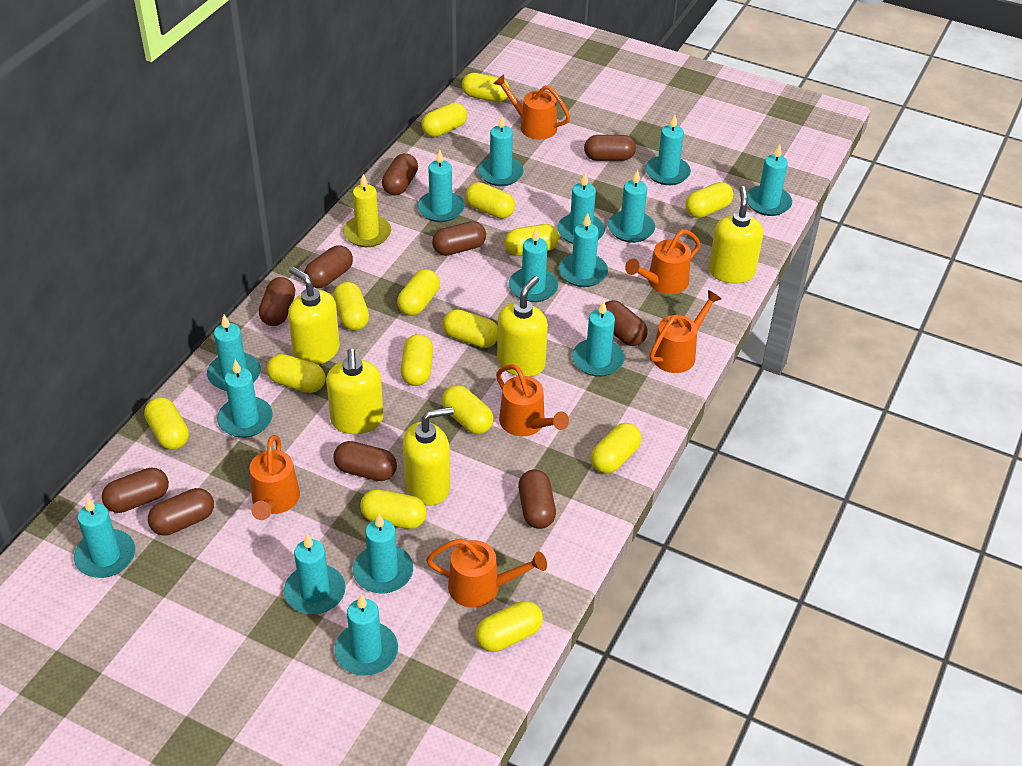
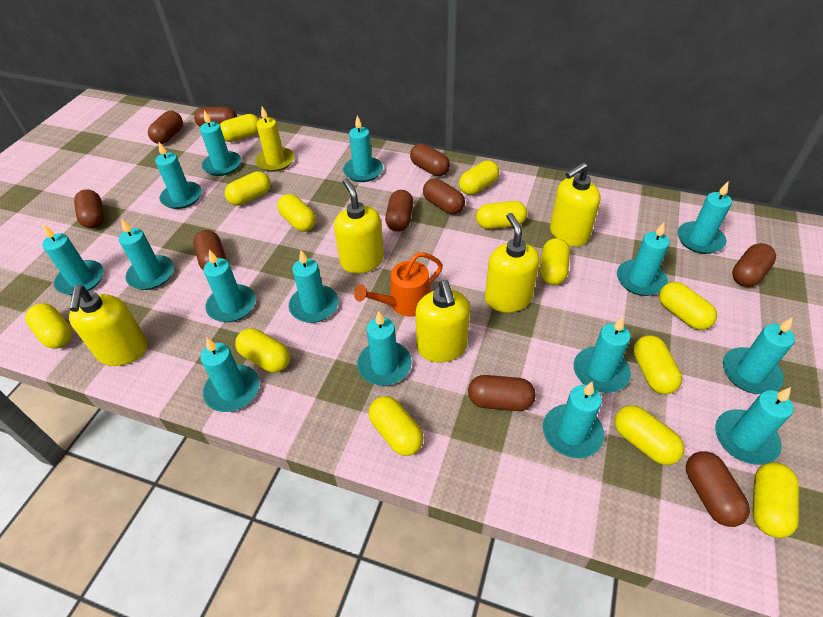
orange watering can: [250,435,300,520] [426,538,547,608] [493,74,570,140] [496,364,569,436] [625,229,700,294] [650,290,722,373] = 6 -> [354,252,443,317] = 1
yellow capsule: [144,397,189,450] [267,354,325,393] [333,282,369,330] [360,489,427,529] [397,269,440,316] [401,334,433,386] [421,102,467,137] [442,385,494,434] [443,309,498,348] [462,73,510,102] [465,182,515,219] [476,601,543,652] [505,224,559,256] [591,423,642,474] [685,182,733,218] = 15 -> [25,303,72,349] [220,114,259,142] [225,171,271,206] [235,328,290,373] [277,194,316,232] [369,396,424,456] [459,161,499,195] [476,201,527,229] [540,238,570,285] [615,405,684,465] [633,335,682,394] [659,282,717,330] [753,462,799,538] = 13

